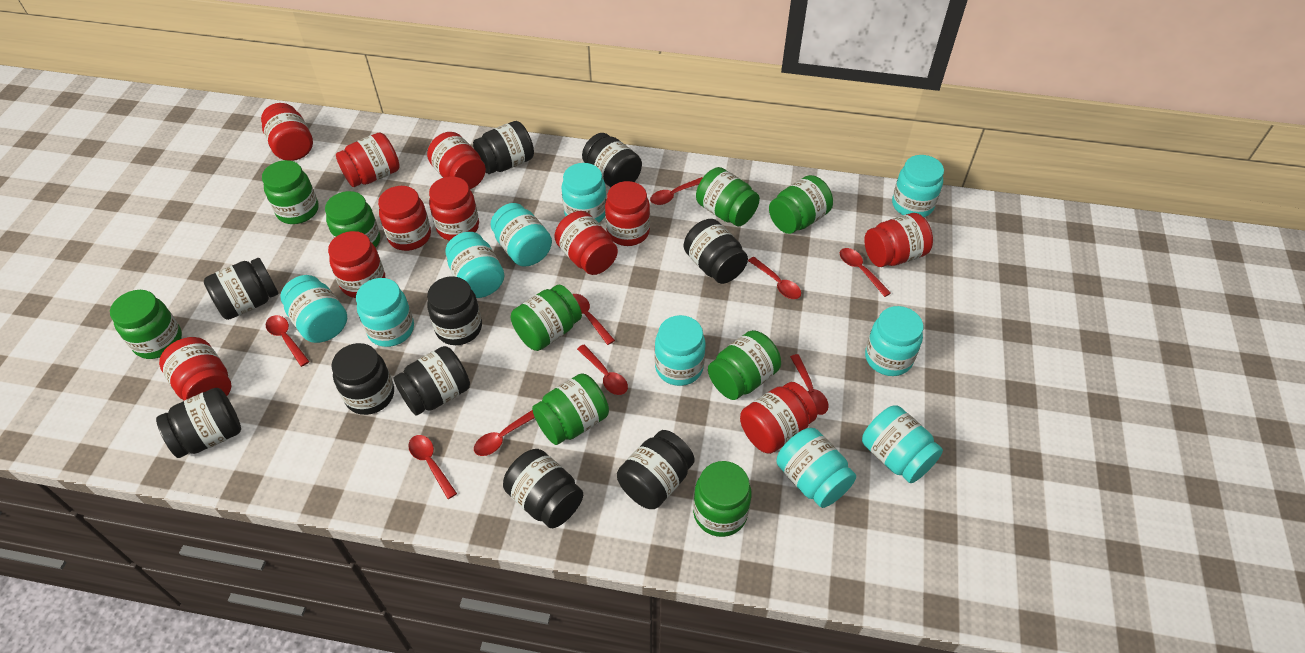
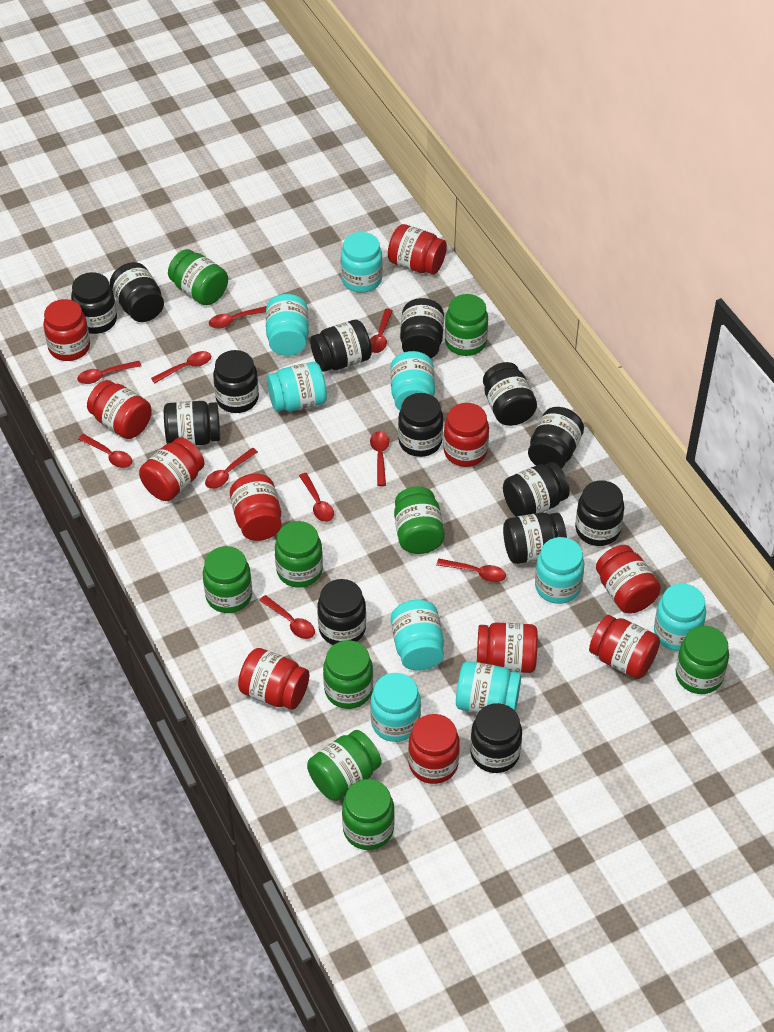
black jar: [156,388,241,458] [204,258,278,320] [331,343,394,415] [394,346,470,416] [427,277,482,345] [473,121,534,174] [503,449,583,528] [582,133,642,188] [617,430,695,509] [684,219,748,284] = 10 -> [71,272,117,334] [110,262,164,322] [164,401,220,446] [213,350,259,413] [310,320,372,372] [317,579,366,645] [398,393,443,457] [400,298,444,359] [470,703,522,773] [483,362,537,426] [503,462,570,517] [503,512,567,564] [528,407,584,469] [575,480,624,546] = 14
red spoon: [266,315,310,367] [408,435,457,499] [474,410,535,456] [572,294,615,345] [577,344,628,395] [650,177,703,205] [748,257,801,299] [790,354,828,415] [840,248,891,297] = 9 -> [77,361,141,384] [78,434,132,468] [151,351,211,384] [205,448,258,489] [209,306,267,328] [259,595,315,639] [299,473,334,522] [370,309,393,353] [370,431,389,486] [436,559,506,582] = 10
turquoise jar: [280,275,347,343] [356,278,414,347] [445,232,504,298] [491,203,552,267] [561,163,607,223] [655,315,705,386] [777,428,856,508] [862,405,943,483] [865,306,923,376] [892,155,944,217] = 10 -> [266,294,309,356] [267,362,327,412] [341,232,383,293] [370,673,421,742] [390,351,435,411] [391,600,444,671] [456,661,521,713] [535,537,584,604] [654,583,706,651] = 9

